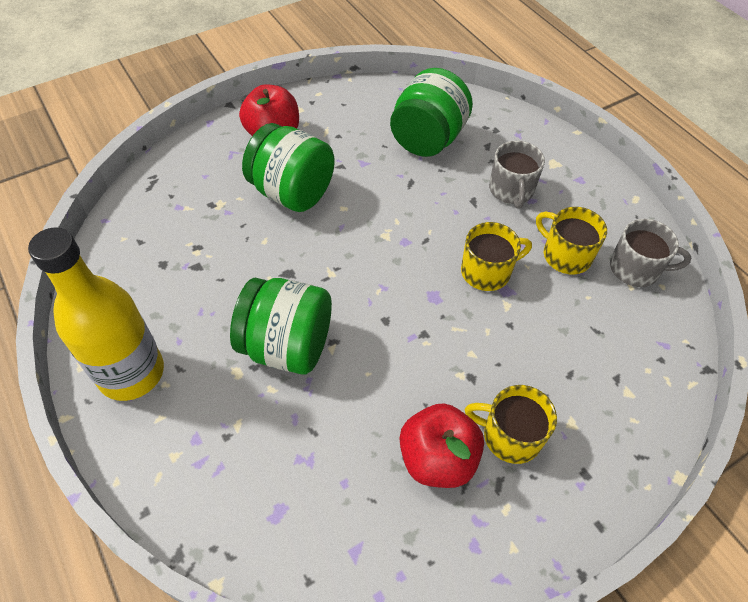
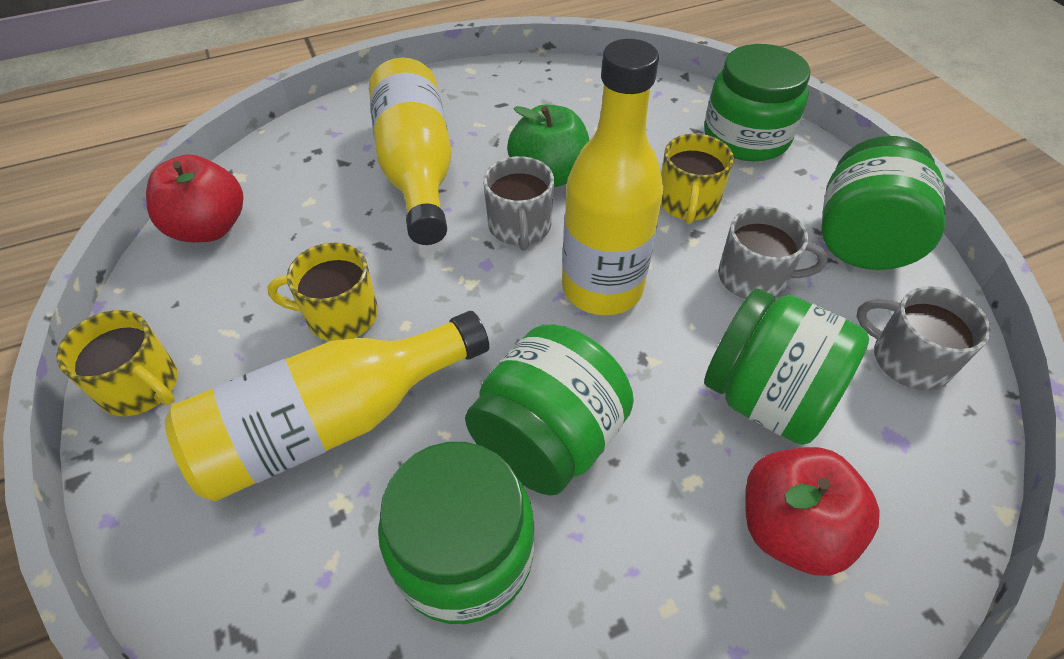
green apple: none = 0 -> [507,104,589,187] = 1
green jar: [230,278,332,374] [242,123,335,212] [390,68,473,157] = 3 -> [378,442,534,624] [465,324,634,495] [704,44,810,161] [704,289,869,445] [821,136,946,270] = 5
grey mug: [489,141,545,209] [610,219,691,287] = 2 -> [483,156,554,251] [718,206,828,299] [856,286,991,391] = 3
yellow bottle: [28,227,164,401] = 1 -> [165,311,489,501] [369,58,452,245] [562,39,663,315] = 3

